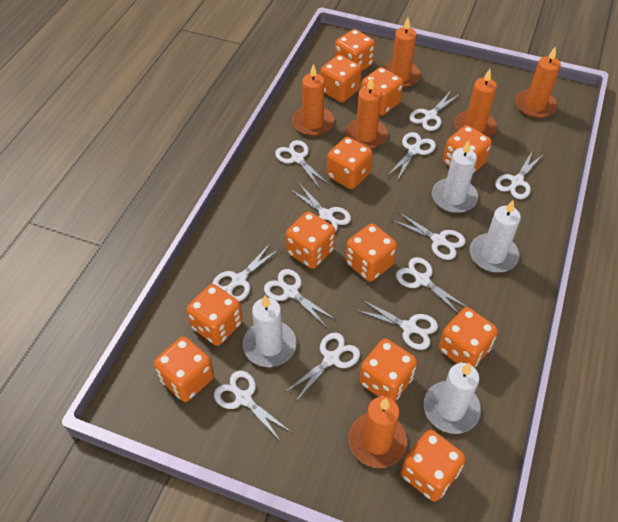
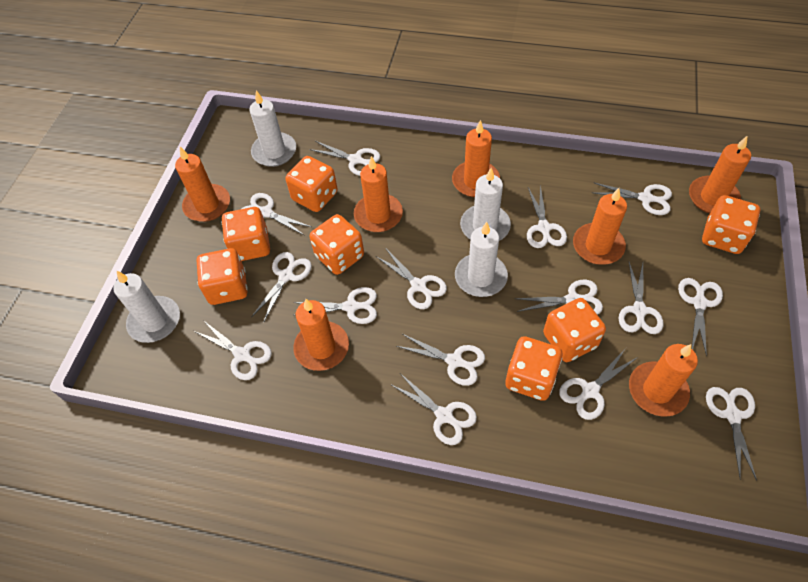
orange candle: [292,64,334,136] [345,77,388,149] [348,397,407,468] [383,17,421,88] [454,69,497,137] [515,46,561,118] = 6 -> [175,147,230,222] [293,299,349,371] [354,156,403,232] [452,120,500,197] [573,188,627,265] [629,344,698,417] [689,135,751,214] = 7
orange dice: [154,337,214,402] [186,284,243,346] [286,211,335,269] [320,55,362,102] [327,137,373,189] [335,29,375,72] [345,223,397,282] [359,339,417,401] [361,67,403,116] [401,430,466,501] [439,307,498,368] [443,125,492,173] = 12 -> [197,248,248,305] [222,207,270,261] [285,156,338,212] [310,214,364,275] [505,336,562,401] [543,298,606,362] [702,195,760,254] = 7
white scissors: [212,244,280,302] [214,371,292,442] [264,269,336,328] [275,140,330,189] [286,333,360,401] [289,184,351,232] [356,299,438,350] [387,132,436,181] [392,212,466,260] [396,257,467,313] [409,91,460,131] [495,150,543,199] = 12 -> [194,320,272,380] [242,193,312,236] [251,252,312,323] [294,287,377,324] [309,141,380,176] [376,249,447,309] [390,373,477,445] [396,334,485,386] [515,280,603,314] [527,185,567,248] [559,348,638,420] [592,182,672,215] [618,262,663,334] [678,278,723,356] [706,387,757,481] = 15

